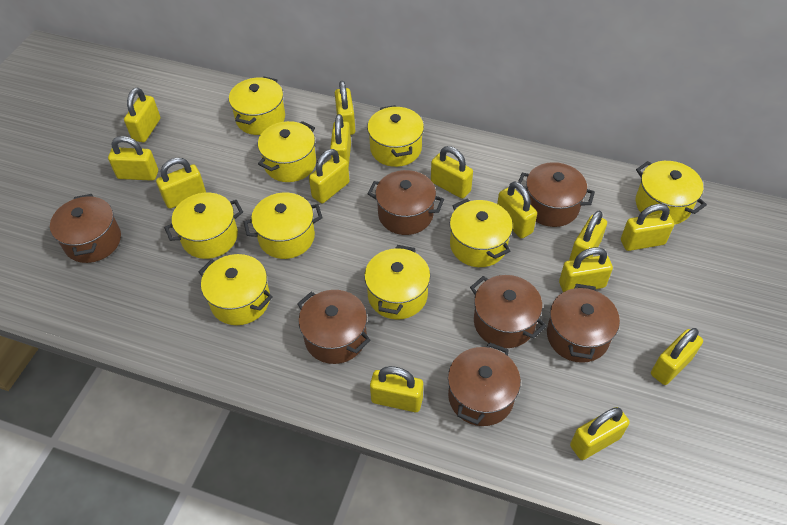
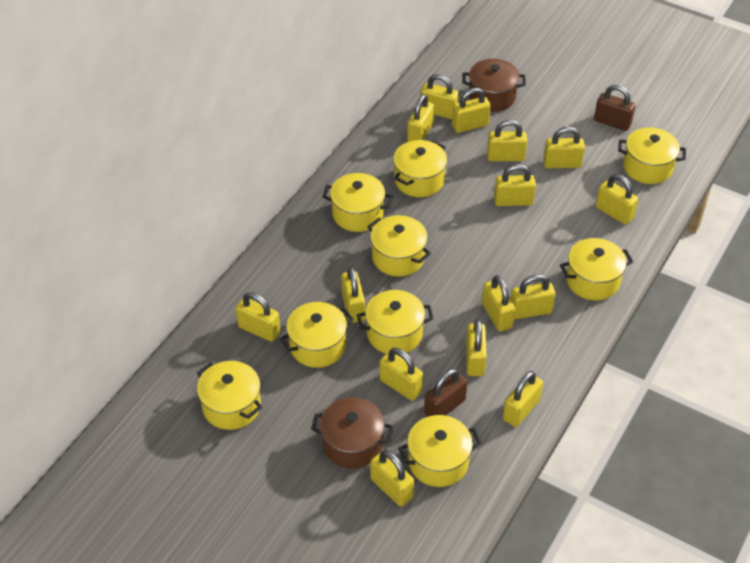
brown padlock: none = 0 -> [424,369,467,417] [594,85,635,131] = 2
brown pot: [50,194,121,263] [297,290,371,364] [367,170,444,235] [448,342,521,426] [470,275,547,348] [518,162,595,227] [547,284,620,363] = 7 -> [311,397,394,469] [462,59,526,112] = 2
yellow padlock: [108,136,158,181] [124,88,161,142] [156,158,206,209] [309,149,350,204] [330,114,351,167] [335,81,355,135] [370,366,423,412] [431,146,473,199] [497,181,537,239] [559,247,613,292] [569,211,607,261] [570,407,630,460] [621,204,674,251] [651,328,703,385] = 14 -> [236,292,280,342] [341,267,365,323] [370,450,414,506] [380,348,423,401] [407,94,434,142] [421,74,459,119] [452,88,491,133] [466,319,487,376] [482,275,515,331] [487,120,527,161] [494,164,536,206] [503,371,543,427] [511,274,556,319] [543,126,585,168] [596,174,638,225] = 15

